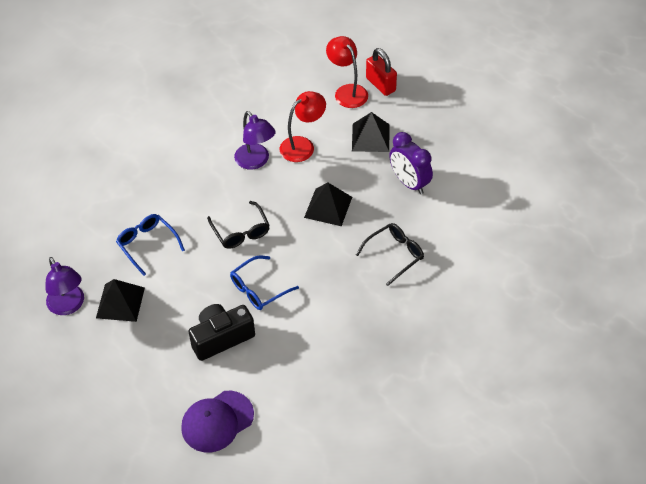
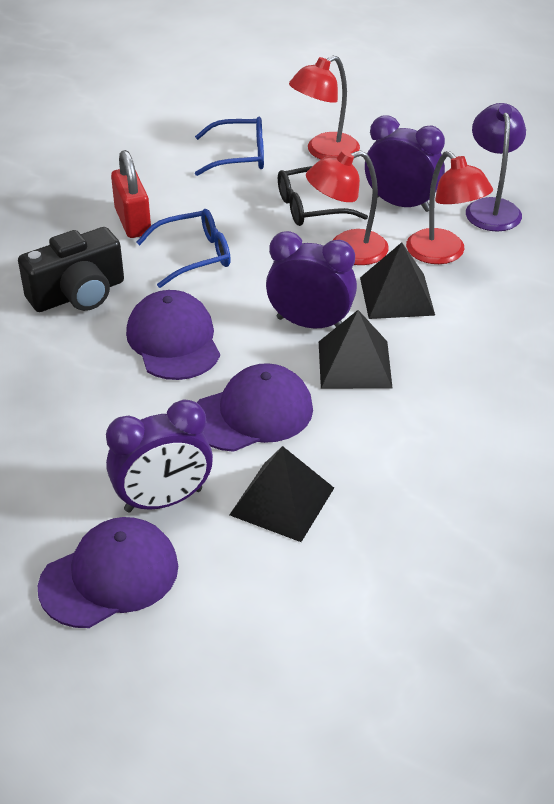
black glasses: [207,201,270,249] [356,223,424,286] = 2 -> [278,166,368,226] = 1
purple cap: [181,391,254,452] = 1 -> [38,517,178,628] [126,290,220,380] [197,363,313,452] = 3
purple clock: [389,132,433,194] = 1 -> [106,400,213,512] [266,231,357,328] [365,115,445,212] = 3
purple lamp: [46,257,84,315] [234,111,276,170] = 2 -> [466,103,526,231] = 1
red lamp: [280,91,326,162] [326,36,368,108] = 2 -> [289,55,360,160] [306,150,389,265] [406,151,493,264] = 3

